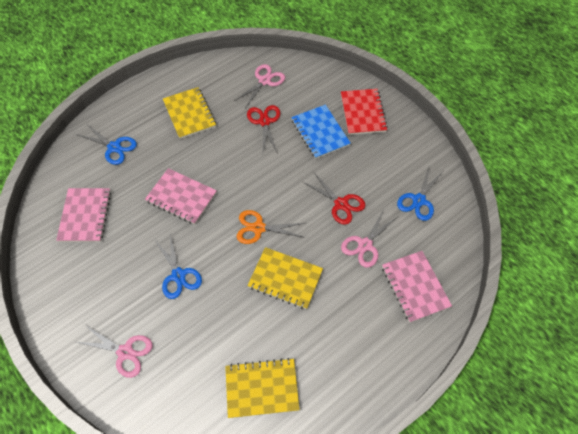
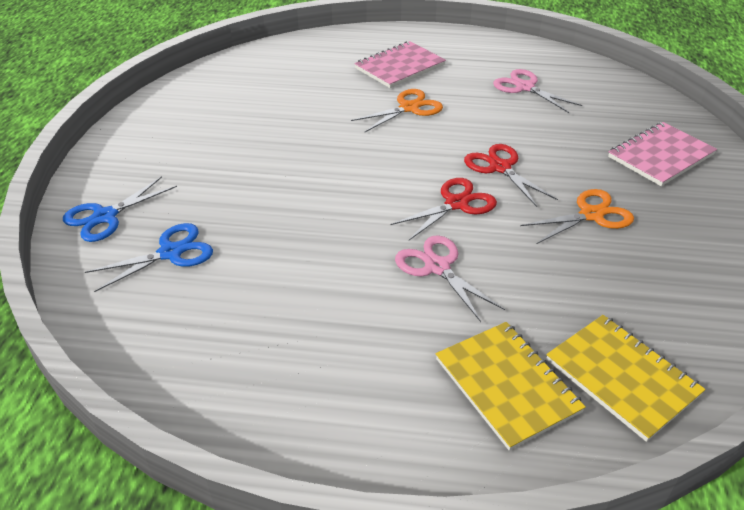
blue notebook: [291,105,351,159] = 1 -> none = 0
blue scissors: [76,125,137,165] [154,234,202,299] [397,167,443,221] = 3 -> [63,176,177,242] [85,223,213,292] = 2
orange scissors: [237,210,305,244] = 1 -> [351,89,443,132] [520,189,634,244] = 2
pink notebook: [56,188,111,242] [145,168,217,224] [382,251,452,323] = 3 -> [355,41,446,88] [608,122,717,186] = 2
pink scissors: [77,325,152,378] [234,64,285,108] [341,209,397,268] = 3 -> [395,235,505,322] [493,69,582,113] = 2
red notebook: [341,89,388,135] = 1 -> none = 0
yellow notebook: [163,87,216,139] [225,358,300,418] [247,247,323,309] = 3 -> [436,322,586,451] [546,315,706,442] = 2

